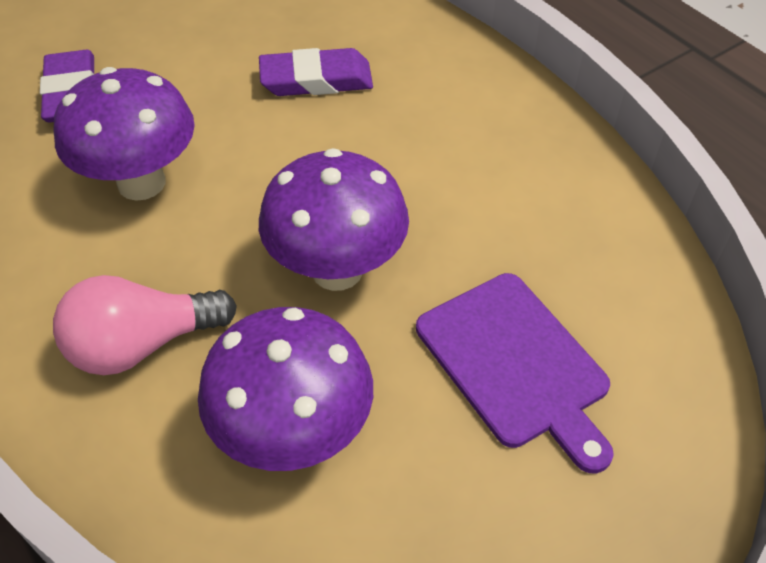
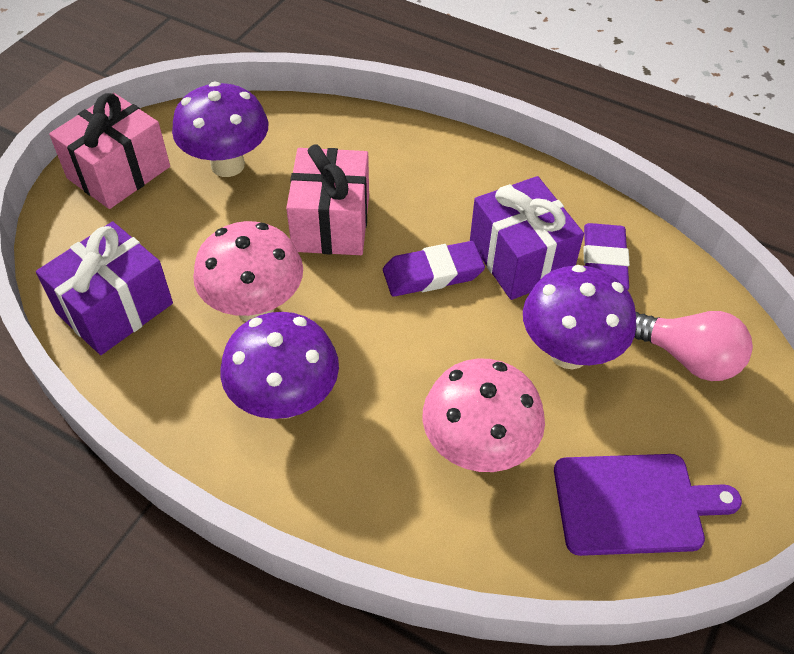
pink gift: none = 0 -> [49,93,170,209] [286,144,369,255] = 2
pink mushroom: none = 0 -> [193,221,303,322] [423,358,545,472] = 2
purple gift: none = 0 -> [36,221,173,355] [470,176,584,300] = 2

